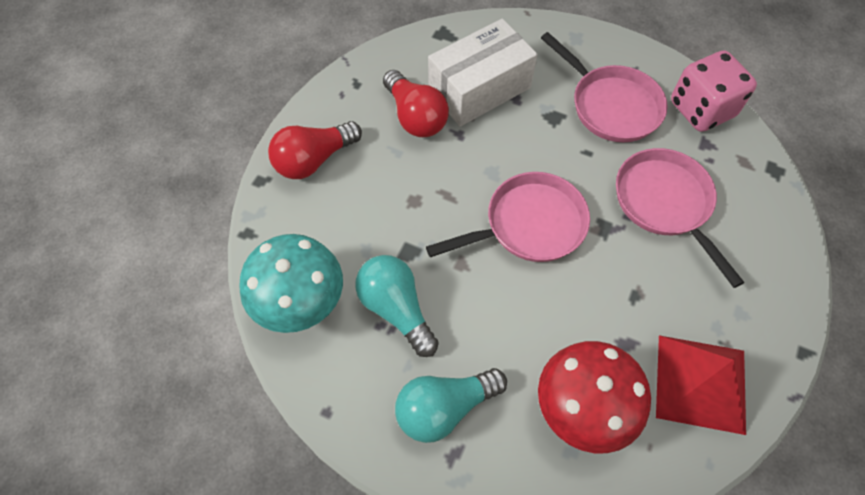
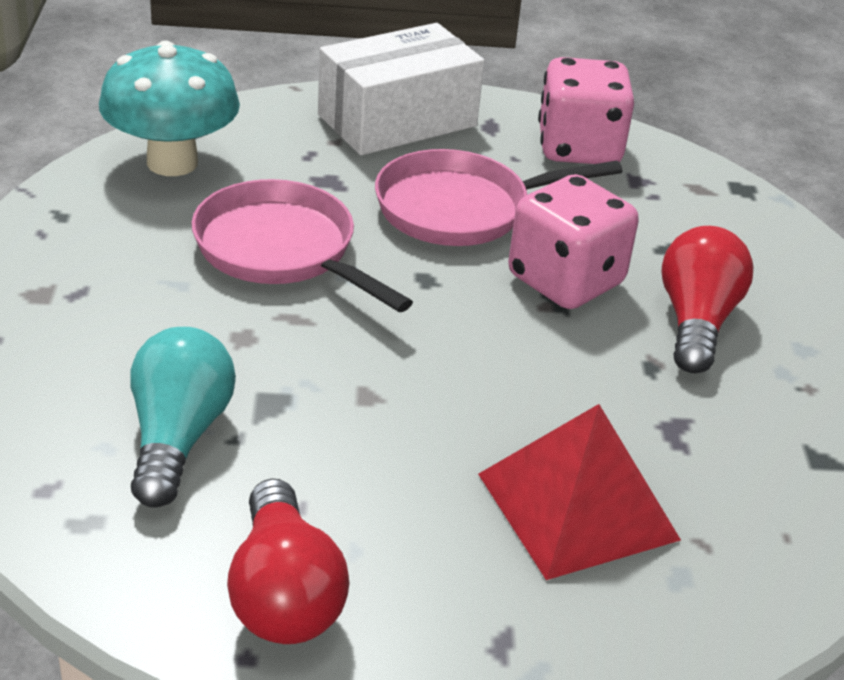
pink dice: [671,50,757,132] = 1 -> [508,174,639,309] [538,57,634,164] = 2
pink pan: [426,172,590,262] [541,32,668,142] [616,148,744,288] = 3 -> [191,179,413,312] [375,149,623,246] = 2
red mushroom: [538,341,651,453] = 1 -> none = 0
turquoise light bulb: [355,255,439,357] [395,368,507,443] = 2 -> [131,327,236,508] = 1

